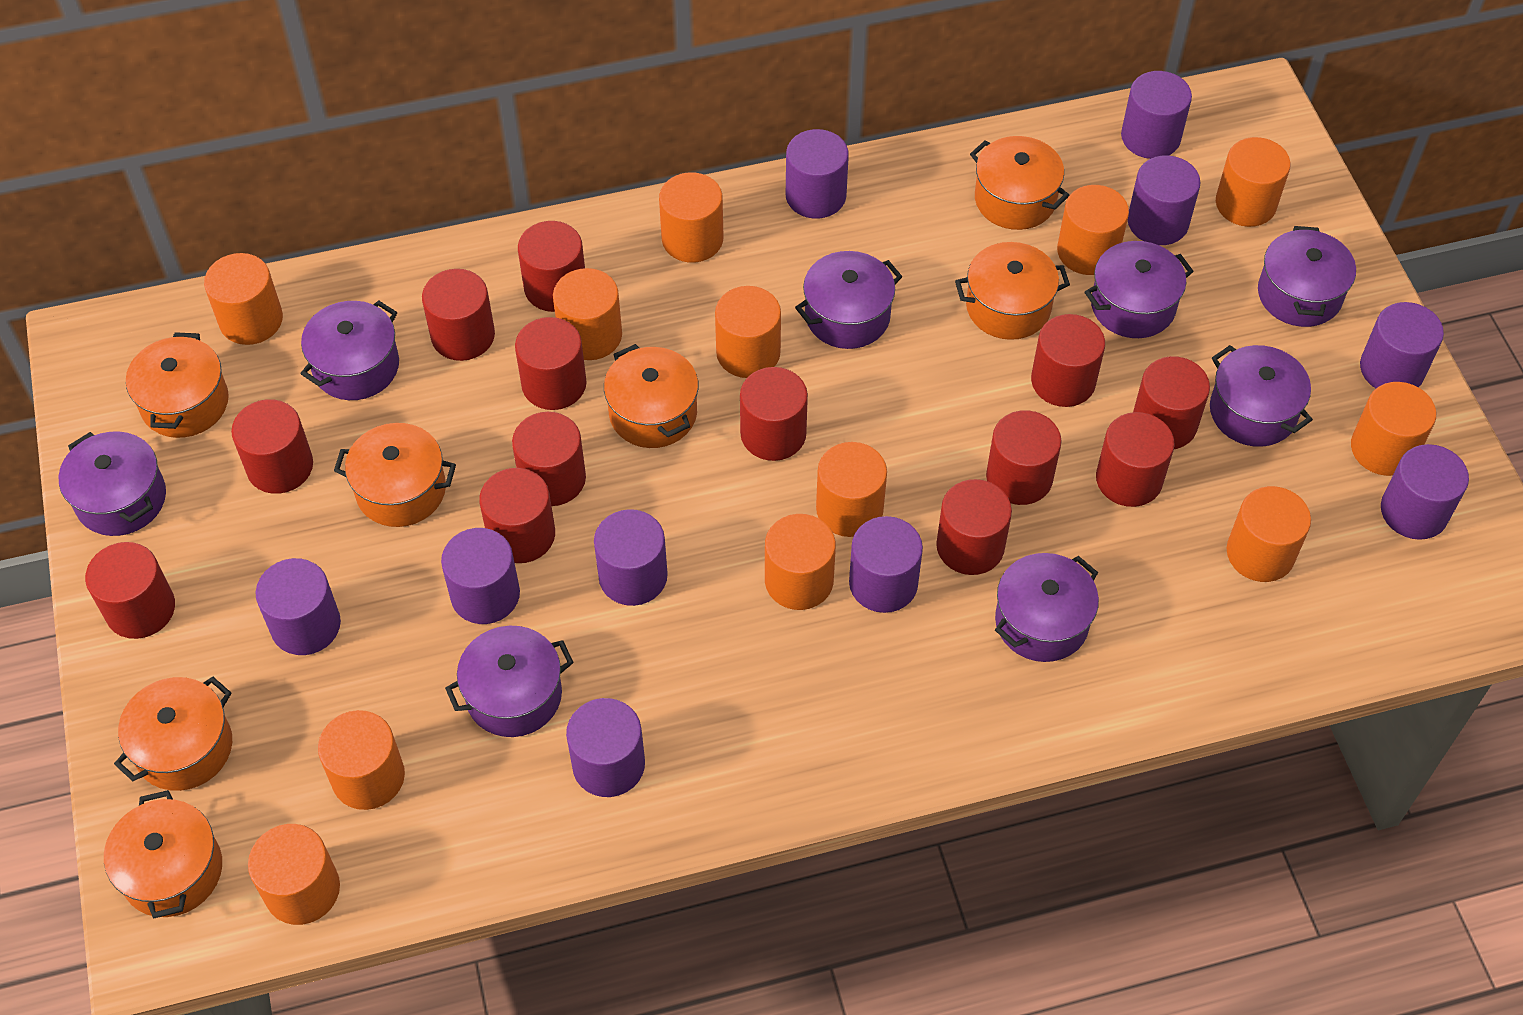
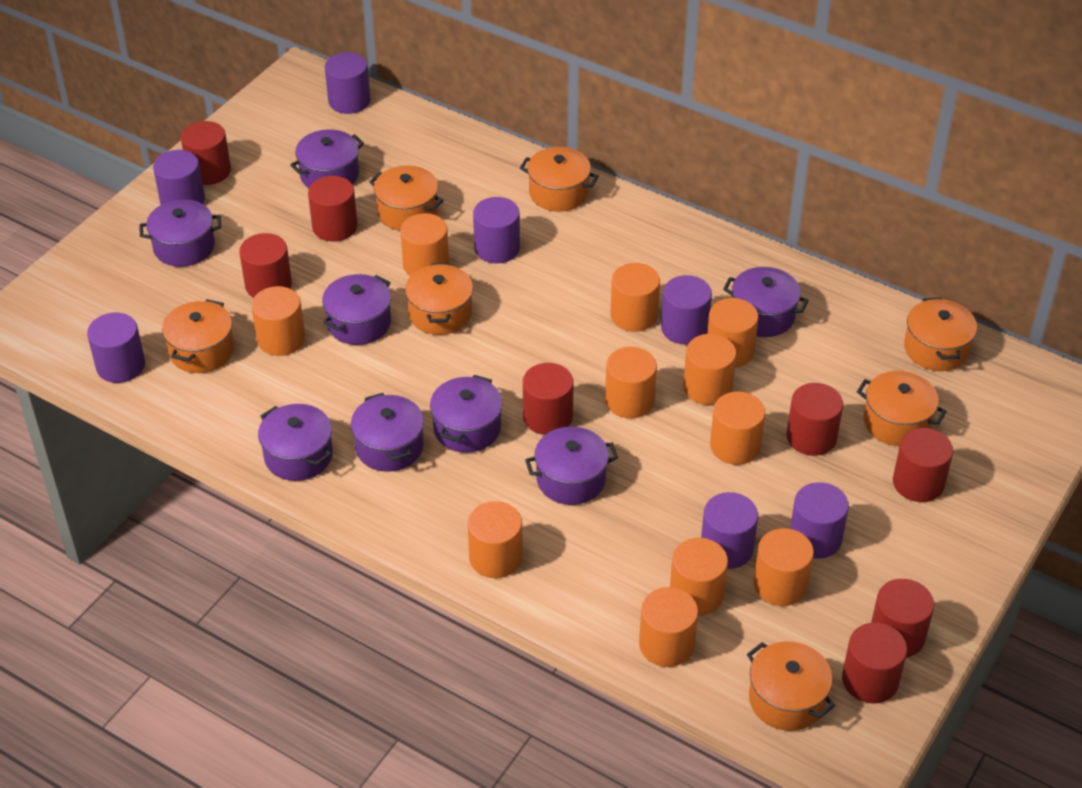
orange cylinder: [204,253,283,345] [248,824,340,925] [318,710,405,810] [553,268,622,360] [659,172,724,263] [715,286,781,378] [765,514,836,610] [816,442,887,537] [1057,185,1129,275] [1216,137,1291,227] [1226,486,1311,582] [1351,382,1436,476] = 12 -> [251,286,305,356] [400,213,449,276] [468,501,523,578] [605,347,657,418] [610,263,660,332] [639,587,698,667] [670,538,728,616] [683,334,736,405] [707,298,758,368] [710,392,765,465] [754,528,814,606] = 11
purple cylinder: [255,558,341,655] [441,528,520,624] [566,698,645,797] [594,509,668,606] [786,129,849,218] [849,516,923,613] [1121,71,1192,159] [1128,156,1201,245] [1360,302,1444,388] [1381,444,1469,540] = 10 -> [87,313,145,383] [153,150,205,205] [325,52,370,114] [473,197,520,263] [661,275,712,344] [701,492,758,569] [790,482,849,559] = 7
red cylinder: [85,542,175,639] [231,399,313,494] [422,269,495,361] [479,468,555,563] [512,412,586,506] [515,317,587,410] [518,221,585,312] [740,367,808,461] [936,479,1012,575] [986,410,1062,505] [1031,314,1105,407] [1096,412,1175,507] [1133,356,1210,449] = 13 -> [181,121,231,185] [239,233,292,298] [308,176,357,242] [523,363,574,435] [787,383,843,456] [842,622,907,704] [871,579,934,658] [893,428,953,502] = 8

